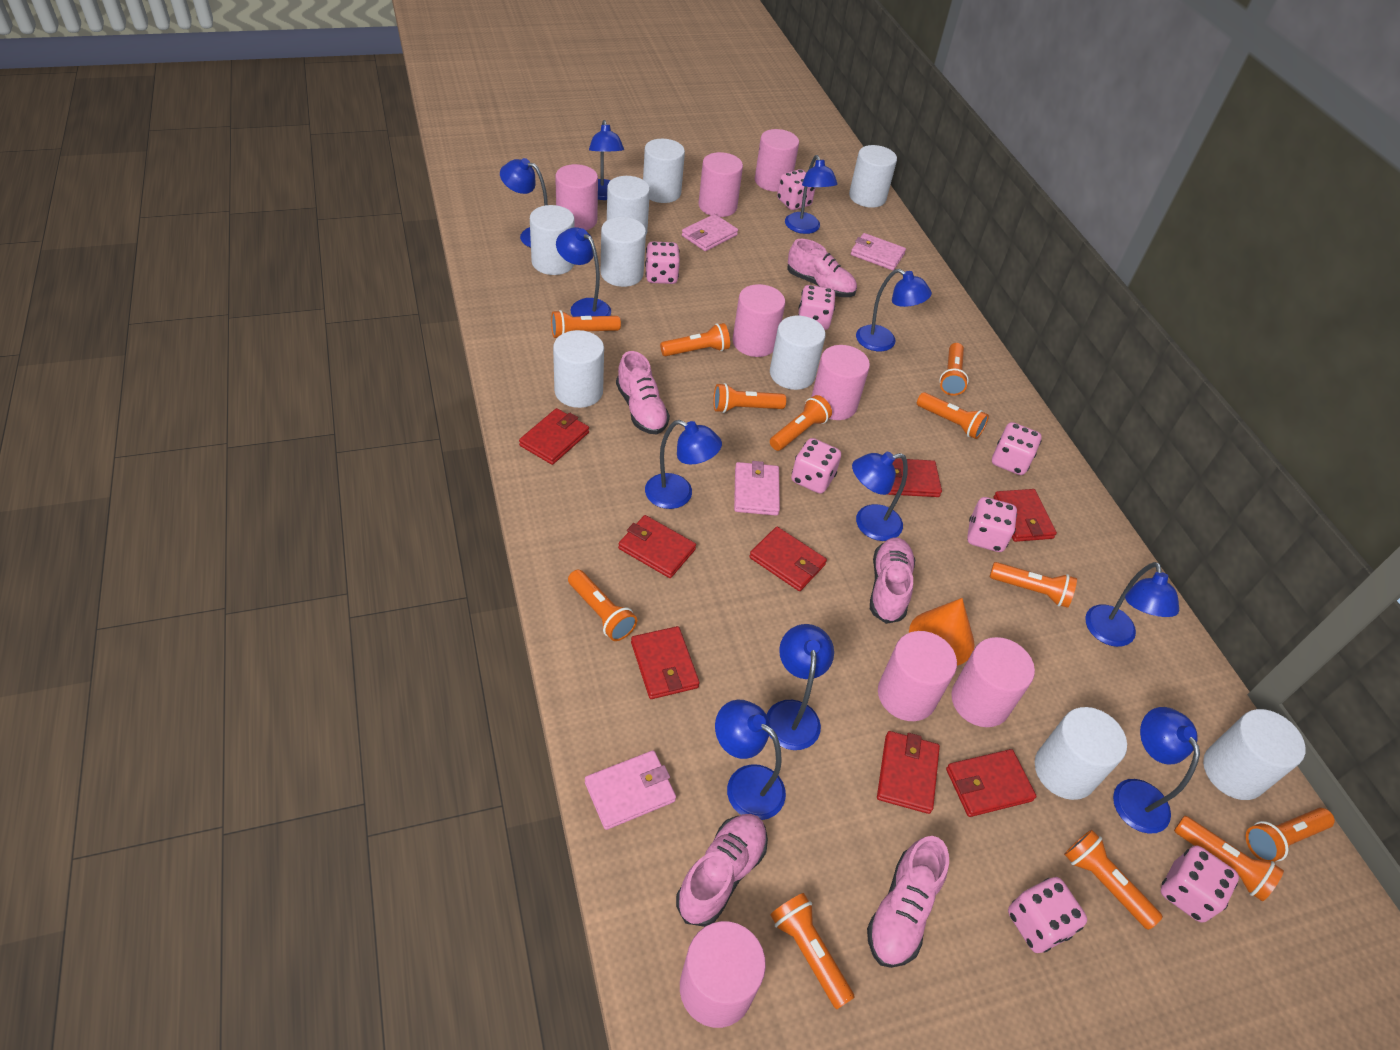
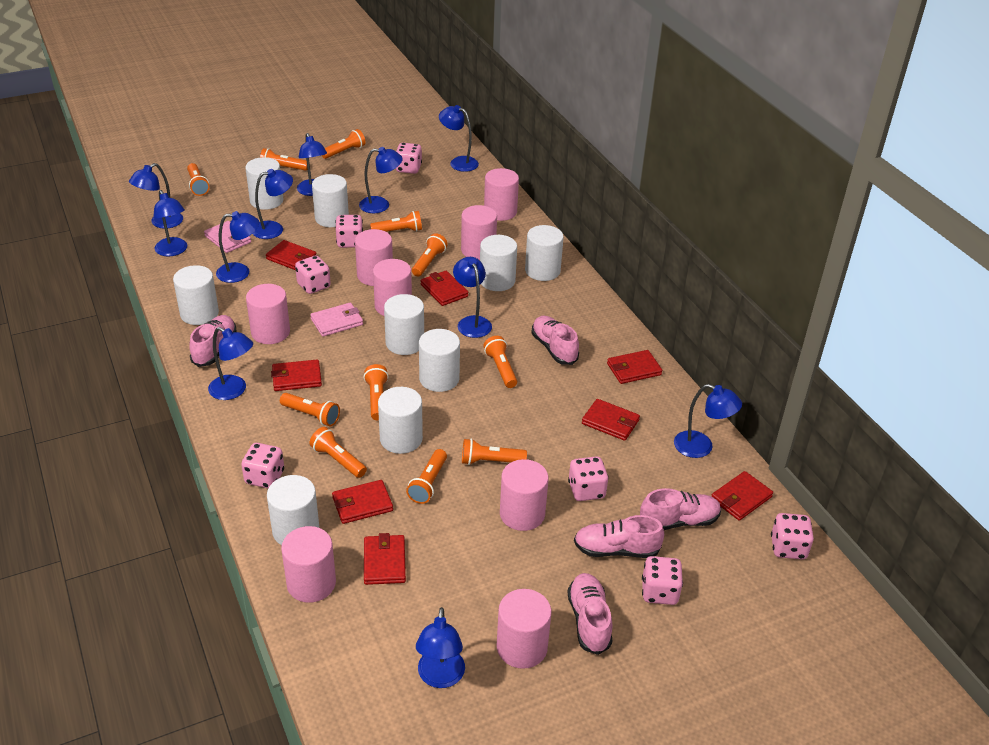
orange cone: [909,598,974,665] = 1 -> none = 0
orange flashlight: [551,310,621,338] [568,570,637,641] [660,323,730,356] [713,383,786,413] [770,395,832,451] [770,893,855,1009] [917,392,989,439] [939,343,969,396] [990,562,1077,608] [1064,830,1163,930] [1174,816,1284,901] [1246,808,1335,862] = 12 -> [187,163,210,196] [260,148,308,171] [280,393,340,427] [310,427,367,478] [321,129,366,159] [364,364,389,421] [370,211,422,232] [406,449,447,504] [412,233,448,276] [462,439,527,465] [483,336,517,388] = 11
pink dice: [645,241,680,284] [777,169,816,210] [791,438,841,494] [798,285,835,330] [967,497,1017,552] [992,422,1042,475] [1008,877,1087,953] [1161,845,1239,922] = 8 -> [241,443,284,489] [295,255,331,294] [335,215,363,248] [396,143,422,174] [568,456,609,501] [642,556,683,605] [771,513,814,559] = 7
pink wallet: [585,750,676,830] [682,214,738,251] [734,461,780,516] [851,233,906,270] = 4 -> [204,221,251,253] [310,302,363,337] = 2

